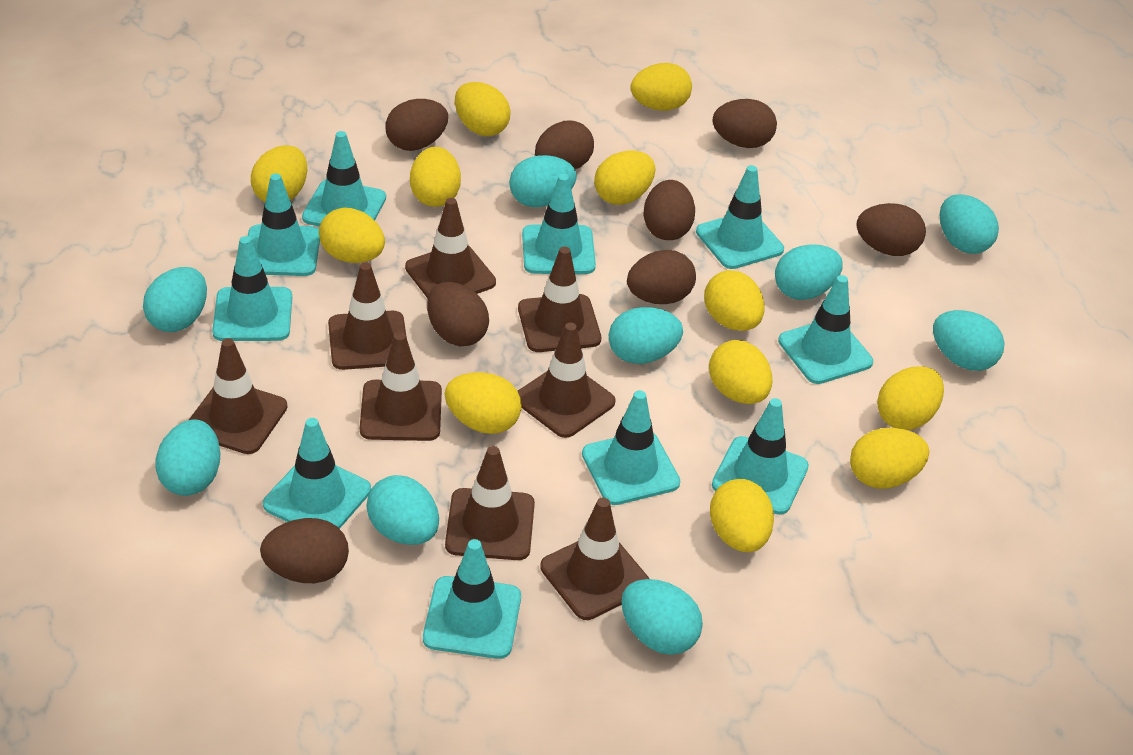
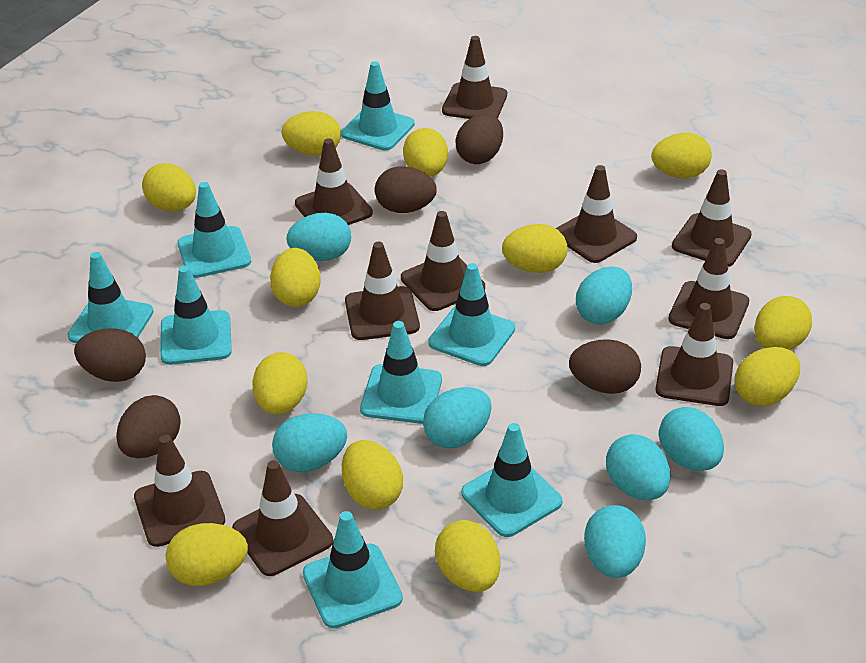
brown egg: [260,518,349,583] [386,99,448,151] [427,282,489,346] [535,120,594,169] [627,250,696,304] [643,180,695,240] [713,99,777,148] [856,203,926,256] = 8 -> [74,328,146,382] [116,395,181,458] [375,166,437,213] [456,114,503,164] [569,339,641,394] = 5
brown traffic cone: [189,338,287,454] [328,263,407,370] [360,332,442,441] [405,198,496,298] [445,446,535,560] [518,246,601,352] [518,323,616,438] [540,497,649,620] = 8 -> [134,434,225,547] [232,460,333,576] [295,138,373,225] [345,242,420,340] [401,211,485,311] [442,36,507,119] [556,165,637,263] [656,303,733,406] [668,238,749,339] [672,169,752,267] = 10
turquoise egg: [143,267,207,332] [155,419,220,496] [366,475,439,545] [509,155,577,207] [609,307,683,364] [621,579,703,655] [775,244,843,300] [933,310,1004,371] [940,194,999,254] = 9 -> [272,413,347,472] [286,213,351,261] [423,387,492,448] [576,267,632,324] [584,505,646,578] [606,434,670,500] [659,407,724,471] = 7
turquoise traffic cone: [212,236,292,341] [248,174,320,276] [263,418,371,529] [302,131,386,227] [423,539,521,659] [522,174,596,274] [582,390,680,505] [696,165,784,269] [712,398,809,515] [778,275,873,384] = 10 -> [67,252,154,343] [160,266,232,365] [177,182,251,278] [303,511,403,628] [341,61,415,151] [360,321,442,424] [428,263,515,366] [461,423,563,537] = 8

